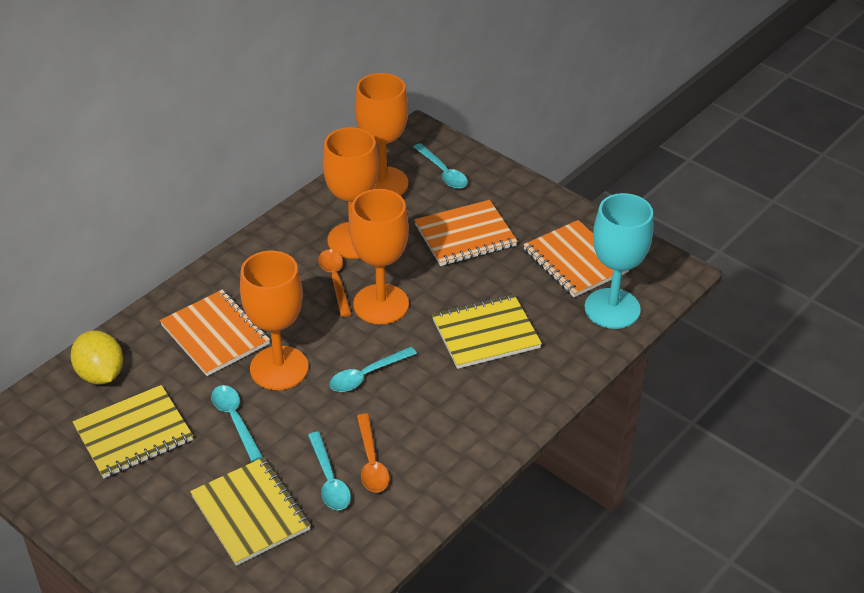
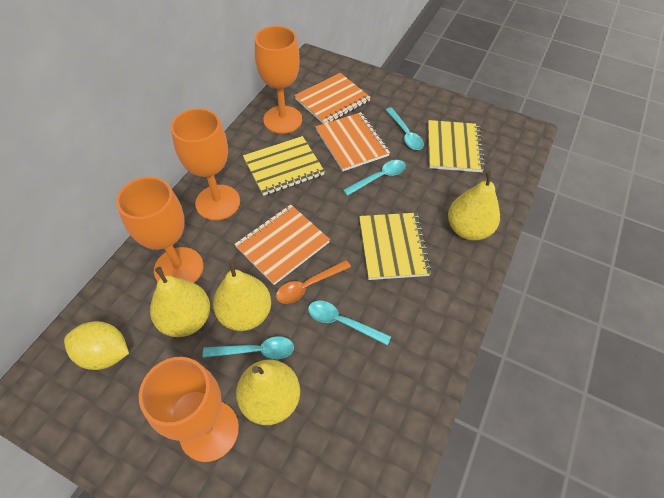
orange spoon: [318,250,351,317] [357,414,389,492] = 2 -> [276,260,351,304] = 1
turquoise goblet: [585,193,653,329] = 1 -> none = 0
yellow pear: none = 0 -> [150,267,210,337] [213,260,271,331] [236,360,300,425] [448,170,500,241] = 4

